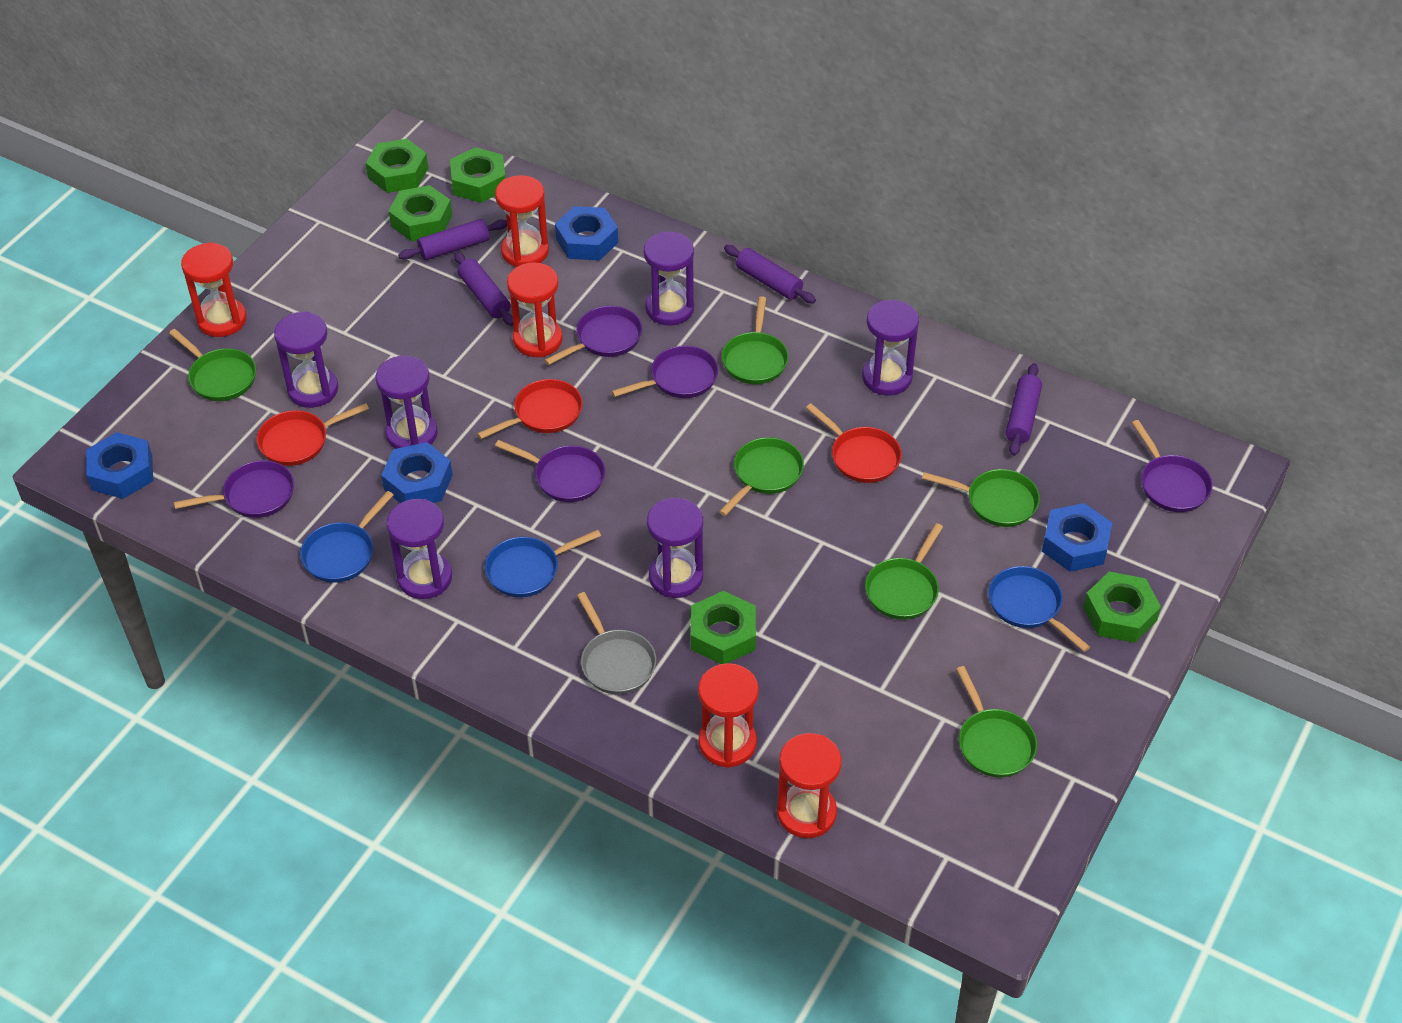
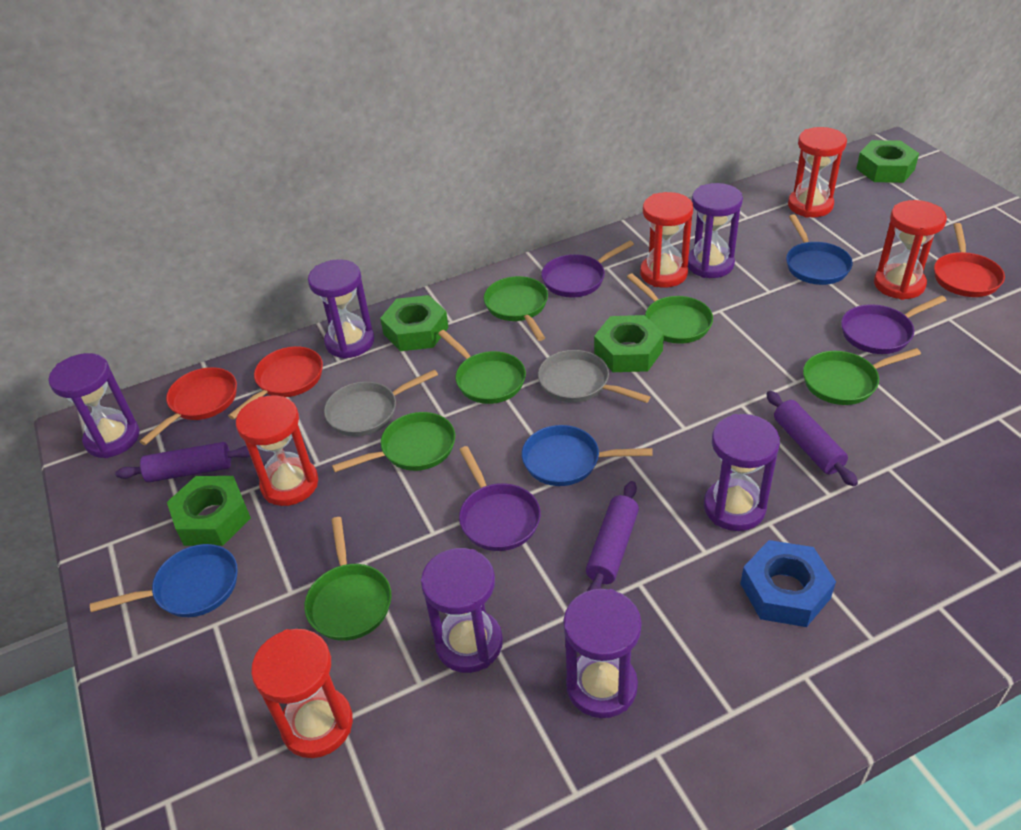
blue nut: [86,432,153,499] [381,442,453,503] [555,206,618,260] [1042,503,1112,572] = 4 -> [740,540,836,627] = 1
green nut: [366,139,428,193] [389,185,452,242] [450,147,506,203] [691,591,756,664] [1083,572,1161,643] = 5 -> [167,476,251,546] [380,295,449,351] [594,315,664,372] [856,140,919,183] = 4
grey pan: [577,592,656,695] = 1 -> [324,369,438,437] [538,350,650,403] = 2
purple pan: [174,460,294,518] [495,440,605,502] [544,306,642,365] [611,345,718,398] [1132,420,1213,512] = 5 -> [459,446,541,551] [541,241,634,298] [841,295,946,354] = 3
purple rolling pin: [398,219,507,260] [454,252,513,326] [724,245,816,303] [1006,363,1042,456] = 4 -> [115,442,250,482] [586,481,639,591] [767,391,858,487] = 3

